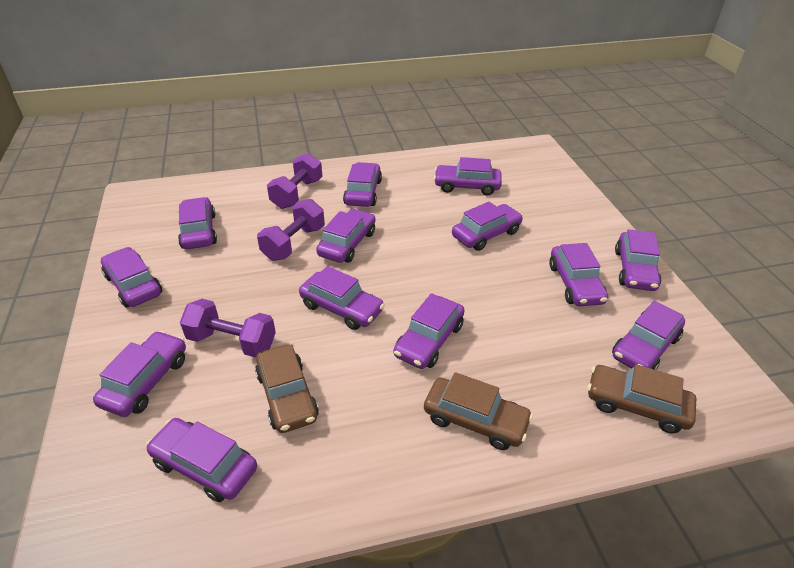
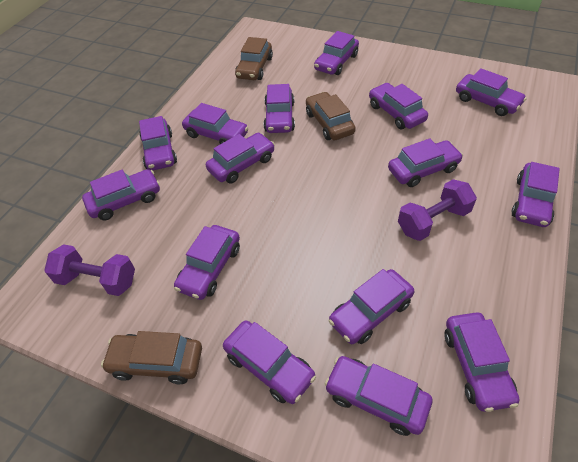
purple car: [93,331,186,417] [101,247,162,308] [146,418,257,502] [178,197,217,249] [299,266,385,330] [316,209,376,263] [343,162,382,207] [393,293,465,369] [434,157,502,195] [452,202,523,251] [549,243,608,306] [612,301,685,370] [615,229,662,291] = 13 -> [82,169,160,220] [139,116,177,170] [174,225,240,300] [182,103,248,144] [206,133,275,183] [223,320,316,404] [264,84,295,133] [314,31,359,75] [325,356,432,436] [329,269,414,344] [369,83,428,129] [388,138,463,187] [445,312,519,412] [456,68,527,116] [511,162,560,227] = 15
purple dumbbell: [180,299,276,358] [257,199,325,261] [267,153,322,209] = 3 -> [44,244,135,296] [398,179,477,241] = 2

